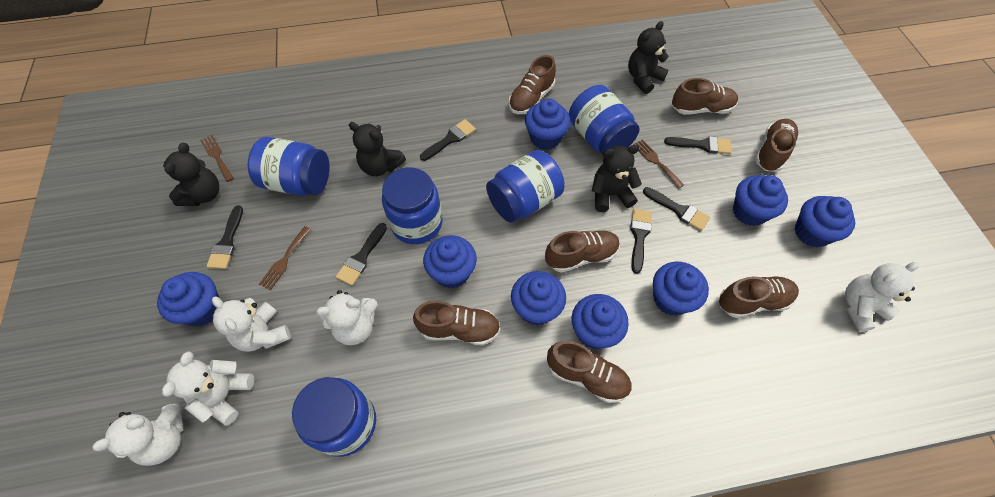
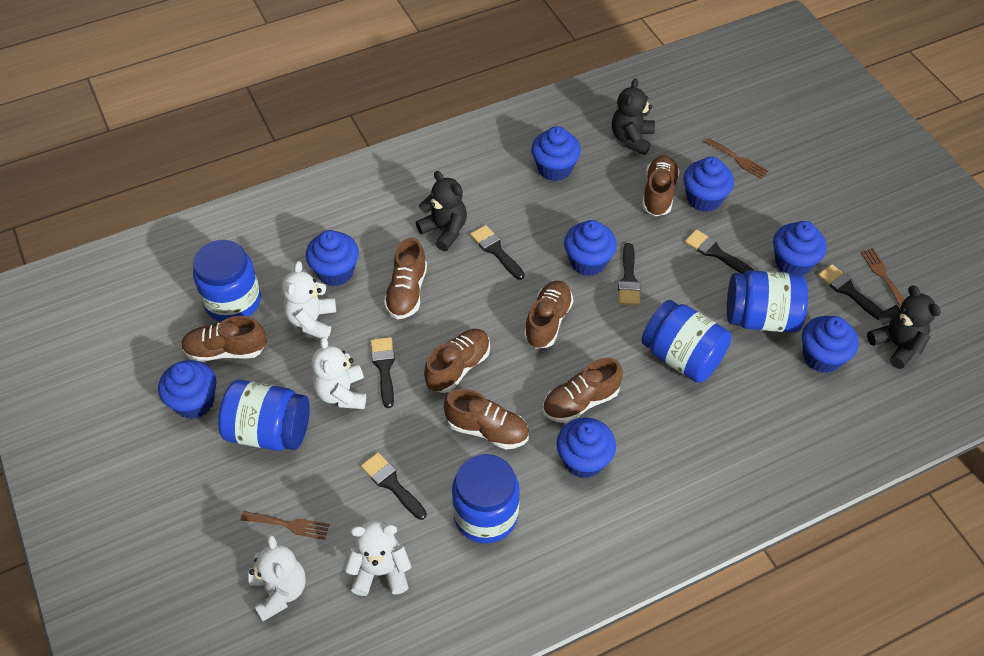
black teddy bear: [163,143,219,206] [349,122,406,176] [592,145,642,212] [628,21,668,94] = 4 -> [416,171,467,251] [612,78,655,155] [867,285,941,369] = 3
white teddy bear: [92,403,184,466] [162,351,254,426] [212,296,291,352] [316,290,378,345] [845,262,919,332] = 5 -> [248,535,306,622] [282,261,336,339] [311,337,366,409] [345,520,411,596] = 4

